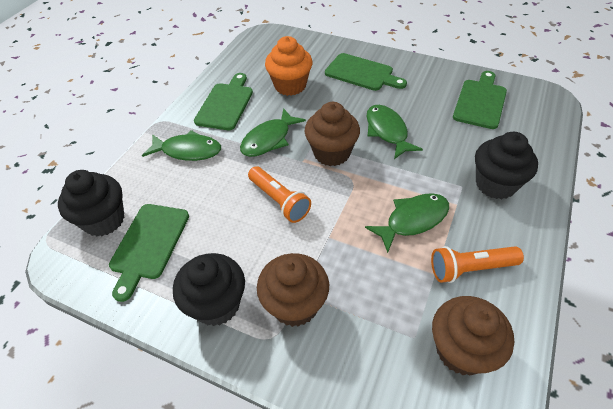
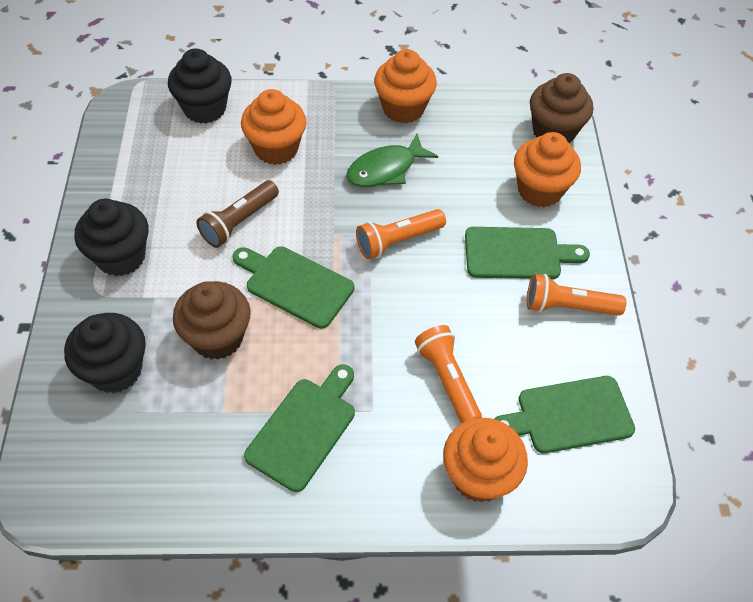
brown cupcake: [257,253,329,327] [305,102,360,166] [432,296,514,376] = 3 -> [173,281,251,360] [530,73,593,144] = 2
brown flashlight: none = 0 -> [197,181,279,248] = 1
green fish: [142,130,221,161] [240,108,306,157] [365,193,449,253] [366,105,423,159] = 4 -> [346,134,438,187] = 1
orange cupcake: [265,36,312,96] = 1 -> [241,89,307,165] [374,49,437,123] [443,418,528,502] [514,132,581,207] = 4
orange flashlight: [248,166,311,223] [431,246,524,283] = 2 -> [356,209,446,259] [415,325,482,424] [527,274,626,316] = 3

